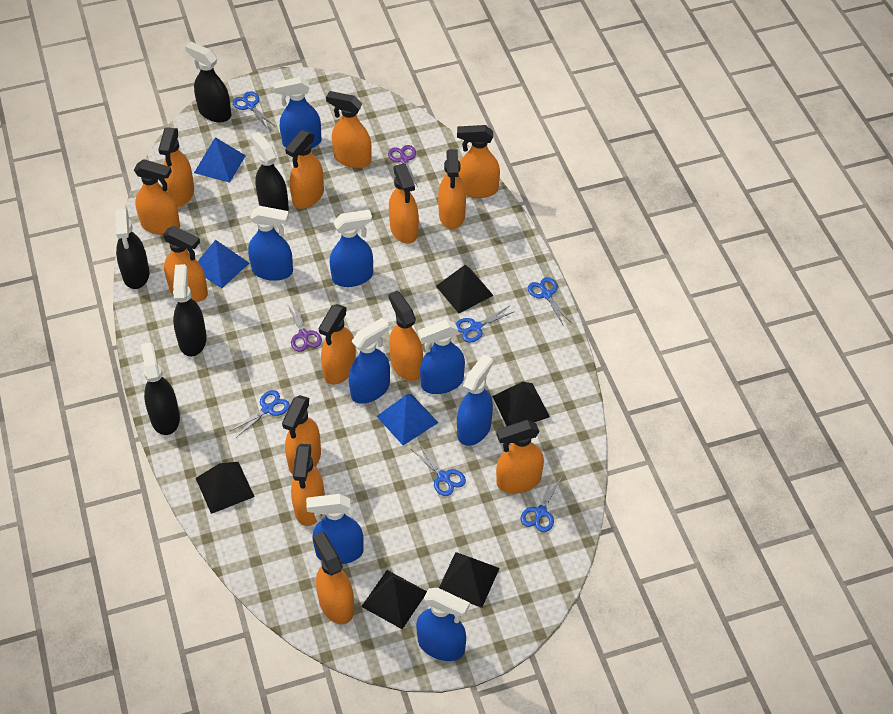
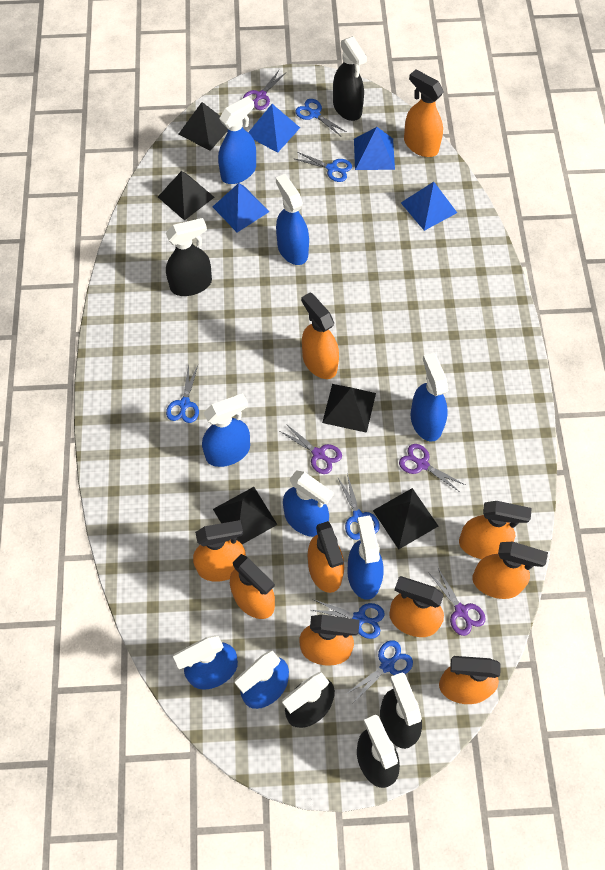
blue pyramid: [194,137,246,183] [198,240,249,288] [376,394,438,445] = 3 -> [213,183,269,232] [248,104,300,153] [354,127,395,170] [401,182,457,231] = 4
orange spray bottle: [134,159,180,235] [158,128,194,207] [163,226,208,302] [282,395,321,475] [285,130,324,209] [291,444,325,526] [313,532,354,624] [318,304,356,385] [326,91,372,168] [388,291,423,381] [389,164,419,244] [438,149,466,229] [457,125,500,198] [496,420,544,493] = 14 -> [193,520,246,582] [230,554,275,619] [299,615,360,666] [301,292,339,379] [308,521,344,593] [389,576,444,637] [404,69,444,157] [439,656,500,704] [459,501,532,559] [472,542,548,599] = 10
purple scissors: [287,302,322,352] [388,145,418,187] = 2 -> [243,70,285,110] [280,424,342,474] [399,444,465,493] [428,566,486,636] = 4

